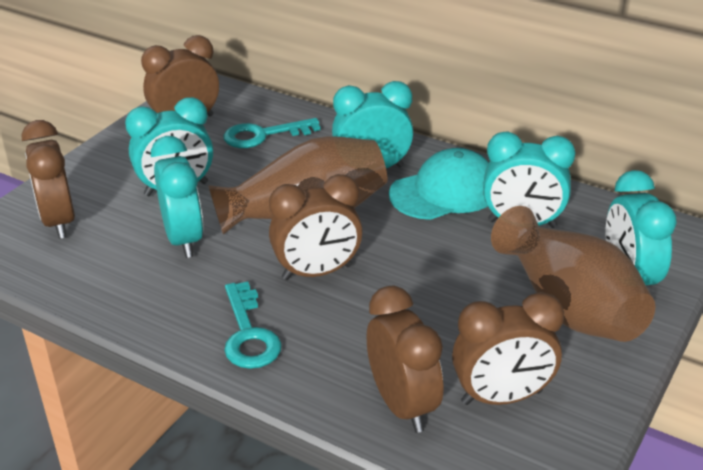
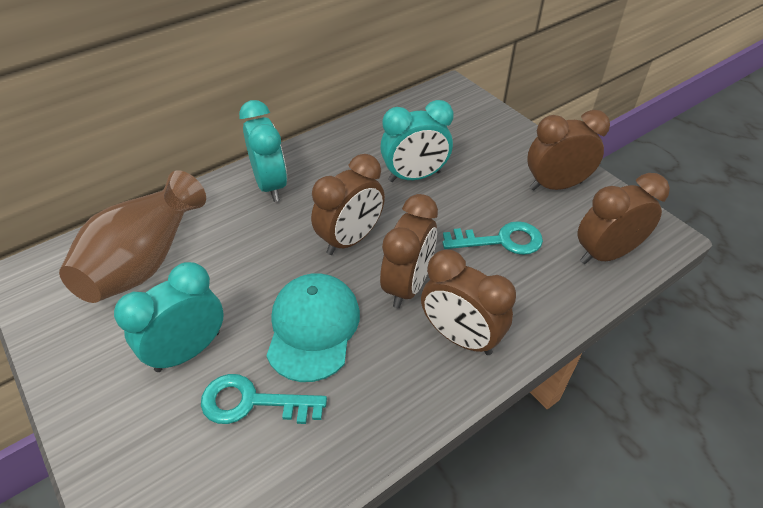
brown vase: [208,136,388,235] [491,206,655,342] = 2 -> [59,170,206,303] = 1
turquoise clock: [125,97,213,196] [151,136,204,258] [332,81,413,168] [483,132,576,228] [606,170,677,285] = 5 -> [114,262,224,372] [239,100,287,202] [380,100,454,182] = 3

